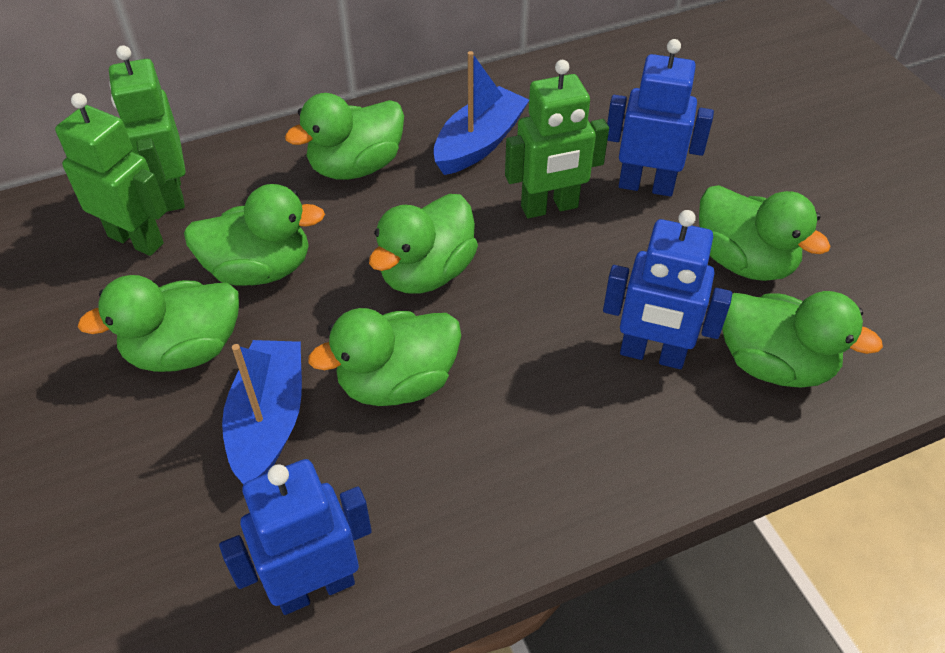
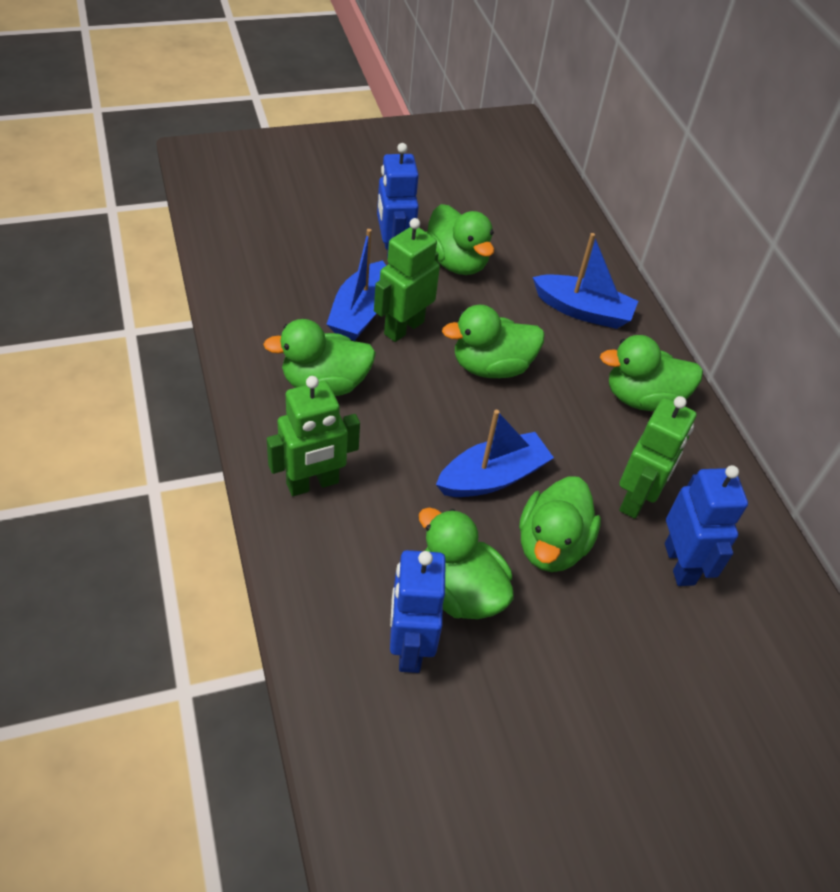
blue boat: [222,340,302,485] [433,51,529,175] = 2 -> [326,229,386,341] [436,410,554,497] [533,233,638,329] = 3
green duck: [78,275,239,372] [184,184,325,286] [285,93,404,180] [308,308,461,406] [369,194,478,294] [699,185,831,281] [722,291,883,387] = 7 -> [263,319,376,396] [419,508,514,619] [427,204,494,275] [442,305,544,378] [519,476,601,572] [600,335,703,411] = 6

